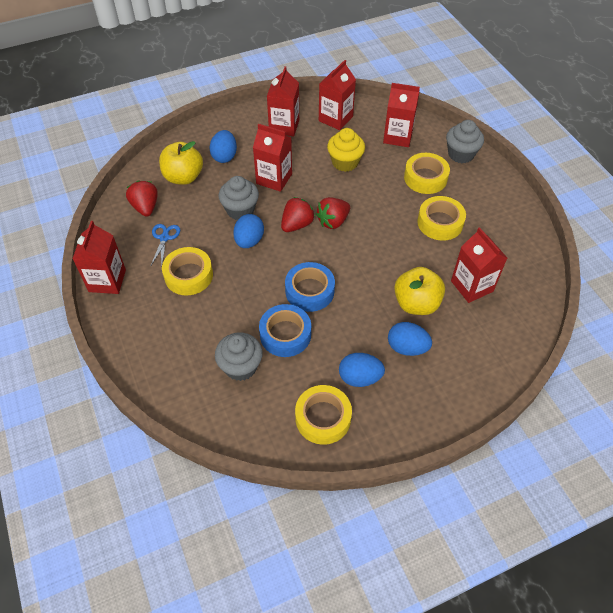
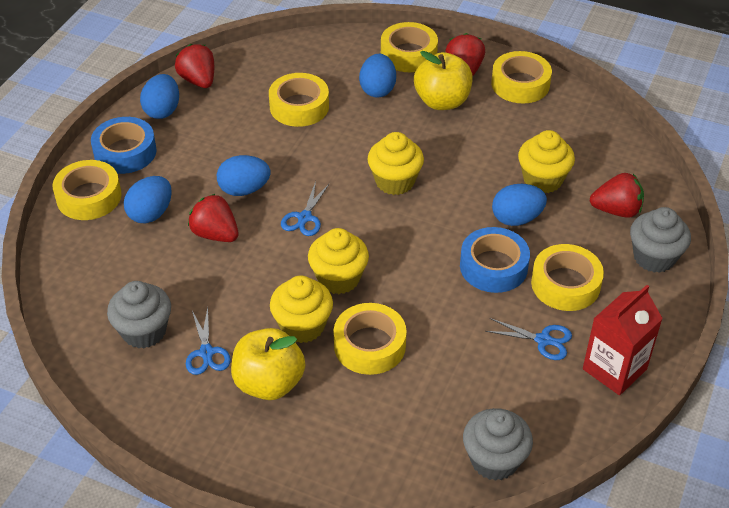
blue egg: [209,130,237,163] [233,214,264,248] [339,353,385,387] [388,322,432,356] = 4 -> [124,176,172,224] [140,74,179,119] [217,155,270,196] [359,54,396,98] [492,184,547,226] = 5
blue scissors: [151,224,180,265] = 1 -> [186,307,231,375] [281,181,330,236] [485,318,572,360] = 3
red carton: [72,221,126,294] [253,124,292,192] [267,66,299,136] [319,60,356,130] [383,83,420,147] [451,227,507,303] = 6 -> [583,285,663,395] = 1
red strawberry: [126,180,158,217] [281,197,315,232] [316,197,350,229] = 3 -> [175,44,214,88] [188,194,238,242] [445,33,485,76] [590,173,644,218] = 4
yellow cupcake: [327,128,365,172] = 1 -> [270,276,333,343] [308,228,369,294] [368,132,424,195] [518,130,575,193] = 4
yellow tape: [162,247,213,296] [295,385,352,445] [404,153,450,194] [417,196,466,241] = 4 -> [53,160,122,220] [269,73,329,127] [334,303,407,375] [381,22,438,72] [491,51,552,103] [531,244,604,311] = 6

